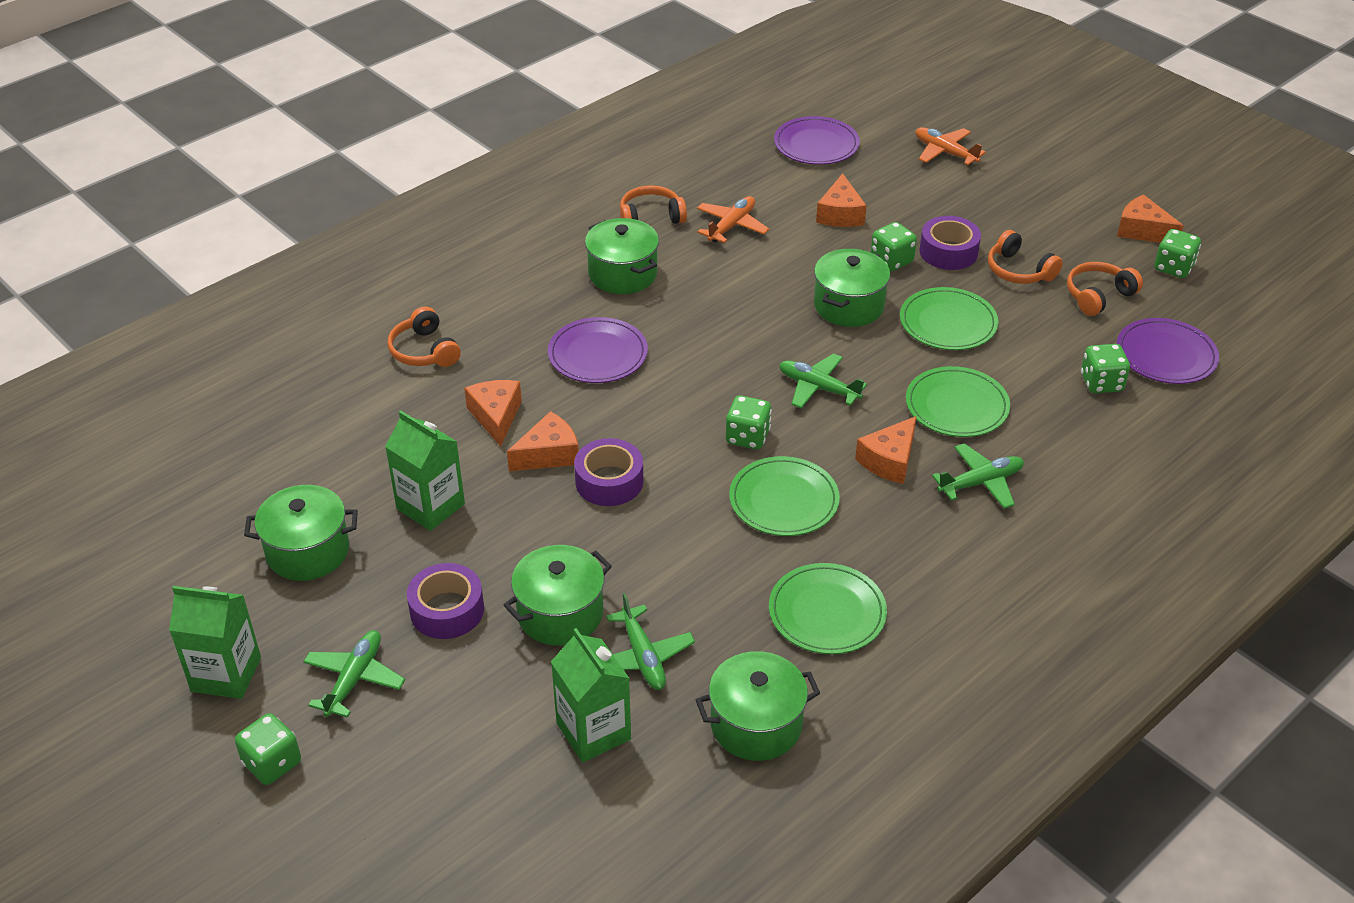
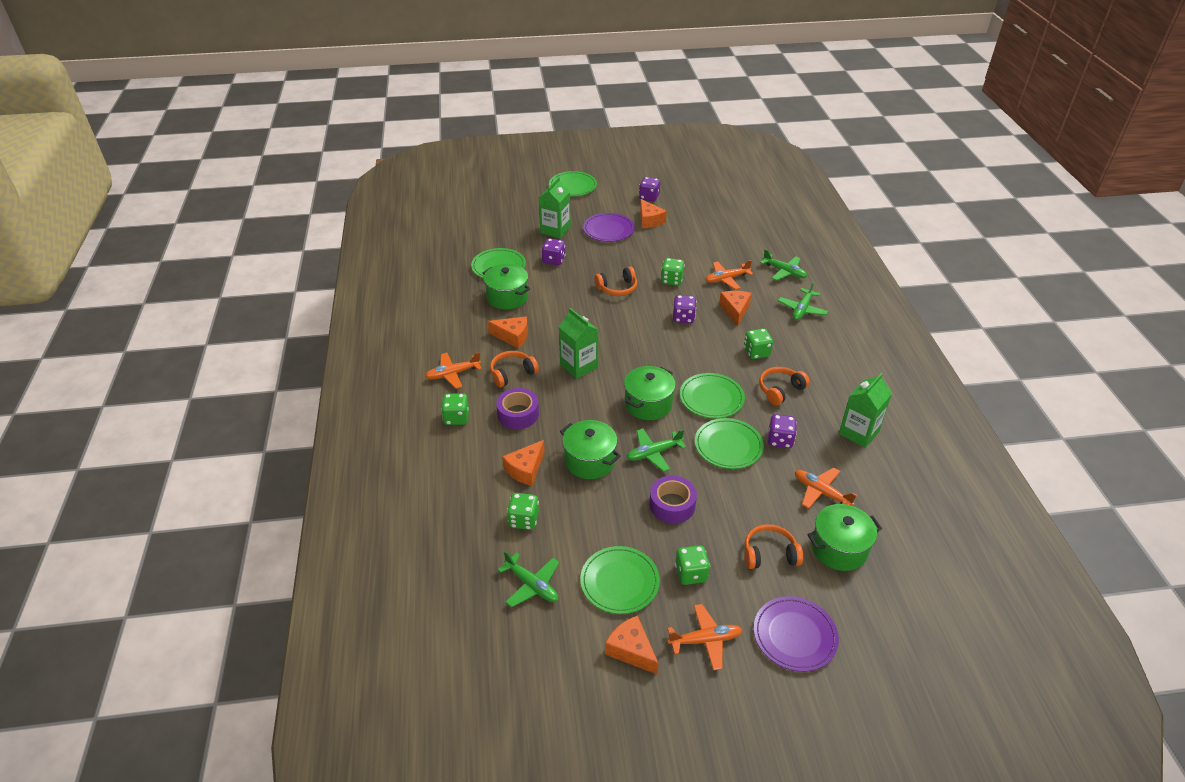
green plate: [729,456,840,536] [769,563,887,654] [900,287,999,350] [906,366,1010,437] = 4 -> [471,248,526,278] [549,171,597,196] [580,546,660,614] [680,373,745,418] [695,418,764,469] = 5
green pot: [244,485,358,581] [504,545,612,646] [585,218,659,294] [696,651,820,761] [814,249,890,327] = 5 -> [483,264,530,309] [560,420,621,479] [624,366,676,420] [807,504,882,571] = 4
orange plane: [697,196,769,243] [916,127,986,165] = 2 -> [425,352,482,389] [667,604,742,670] [705,260,753,290] [795,468,857,509] = 4
purple dice: none = 0 -> [542,238,566,266] [639,177,660,201] [673,295,696,323] [768,414,797,448] = 4
purple plate: [548,317,648,383] [774,116,860,165] [1117,318,1219,384] = 3 -> [583,213,635,242] [754,596,839,672] = 2
purple tape: [407,563,484,639] [574,438,643,506] [920,216,981,270] = 3 -> [496,388,539,429] [650,476,697,523] = 2

